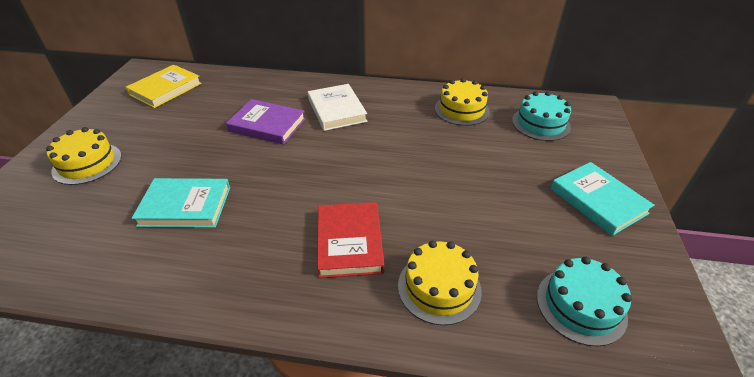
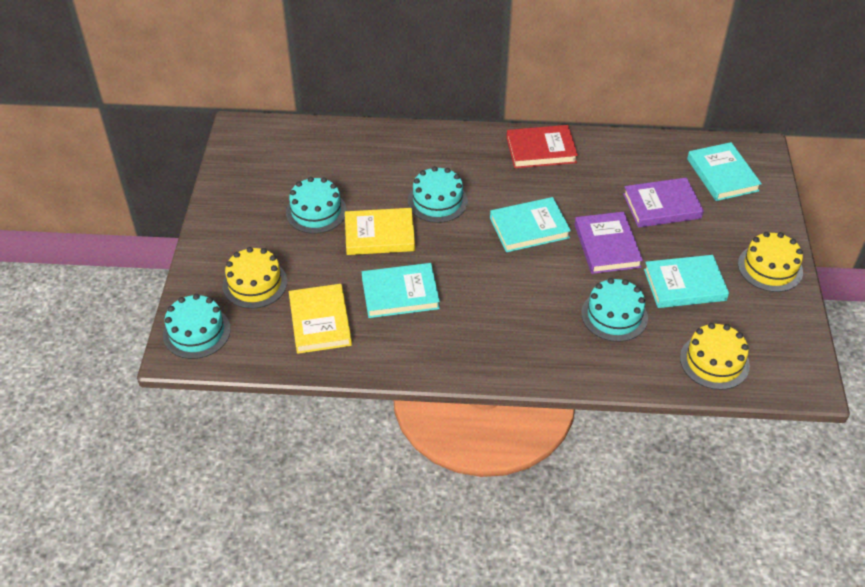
purple book: [226,99,306,145] = 1 -> [574,212,643,274] [623,178,704,228] = 2
turquoise book: [132,178,230,228] [551,162,655,236] = 2 -> [362,263,440,318] [490,197,571,252] [644,255,729,308] [687,142,762,201] = 4
turquoise cake: [512,91,571,141] [537,257,632,346] = 2 -> [163,294,231,359] [286,177,347,234] [408,166,468,223] [581,278,648,342] = 4
white book: [308,84,367,131] = 1 -> none = 0
yellow book: [126,65,202,108] = 1 -> [289,284,352,354] [345,208,415,255] = 2

